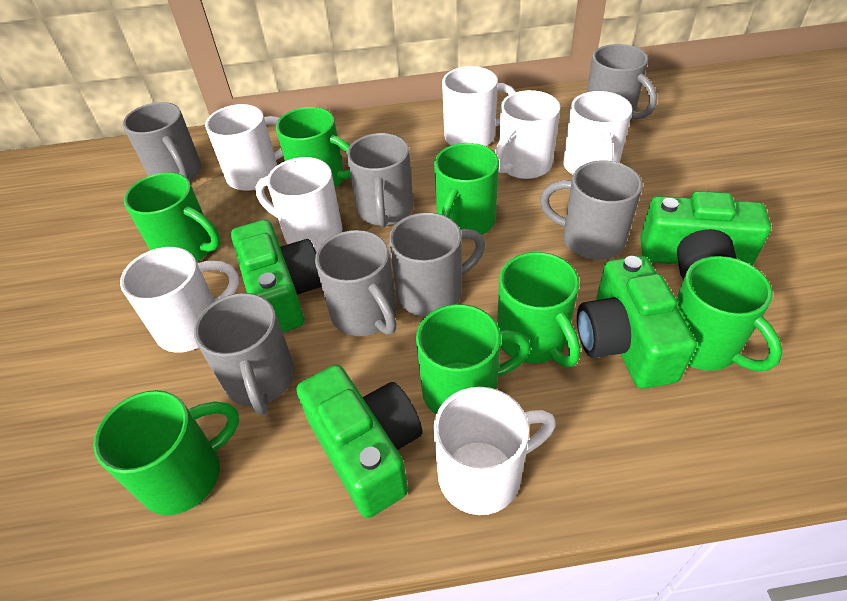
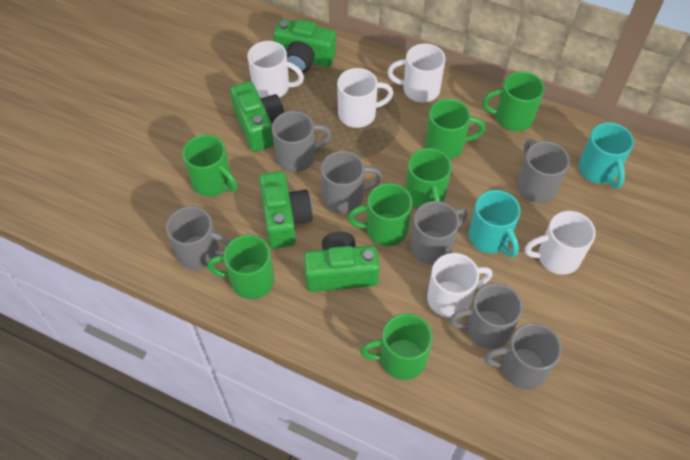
turquoise mug: none = 0 -> [469,190,521,257] [578,122,634,188] = 2
white mug: [120,247,239,353] [205,104,283,191] [255,157,342,251] [433,387,556,515] [442,66,516,146] [495,90,560,179] [563,91,632,175] = 7 -> [247,41,304,98] [337,68,393,128] [387,43,446,102] [427,253,493,318] [525,211,596,275] = 5

